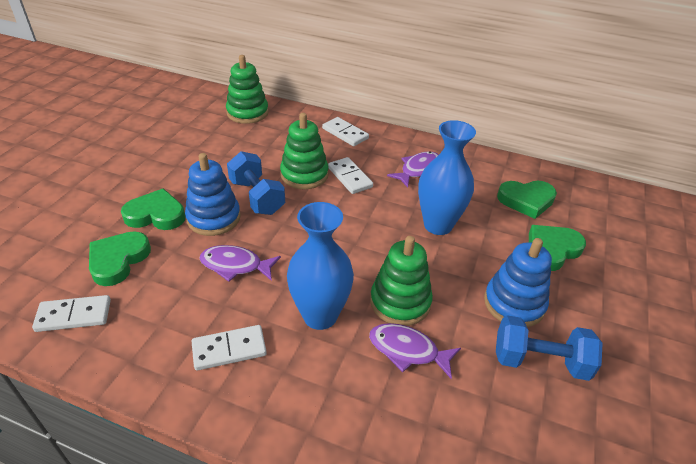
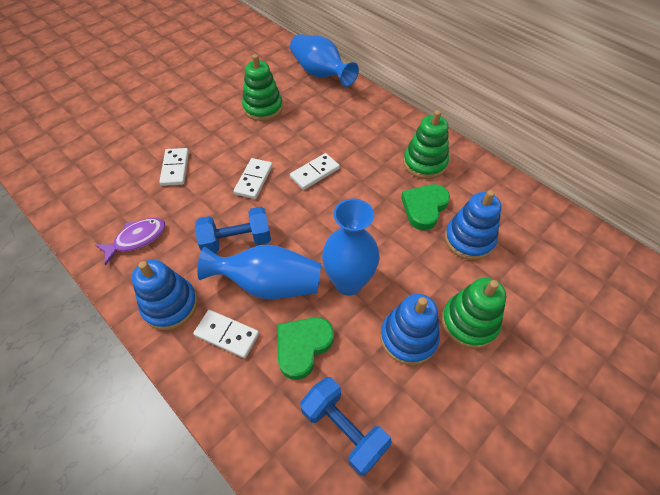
blue stacking toy: [185,153,241,236] [484,238,552,327] = 2 -> [132,260,198,330] [380,294,440,365] [445,190,502,260] = 3
blue vase: [287,202,354,330] [418,120,476,235] = 2 -> [197,244,321,299] [290,34,359,87] [322,199,380,295] = 3
green heart: [89,231,151,286] [121,188,186,230] [497,181,557,219] [529,225,586,271] = 4 -> [278,317,334,380] [401,184,450,230] = 2
purple fish: [199,245,281,282] [369,323,461,379] [387,151,439,188] = 3 -> [95,218,166,266] = 1

